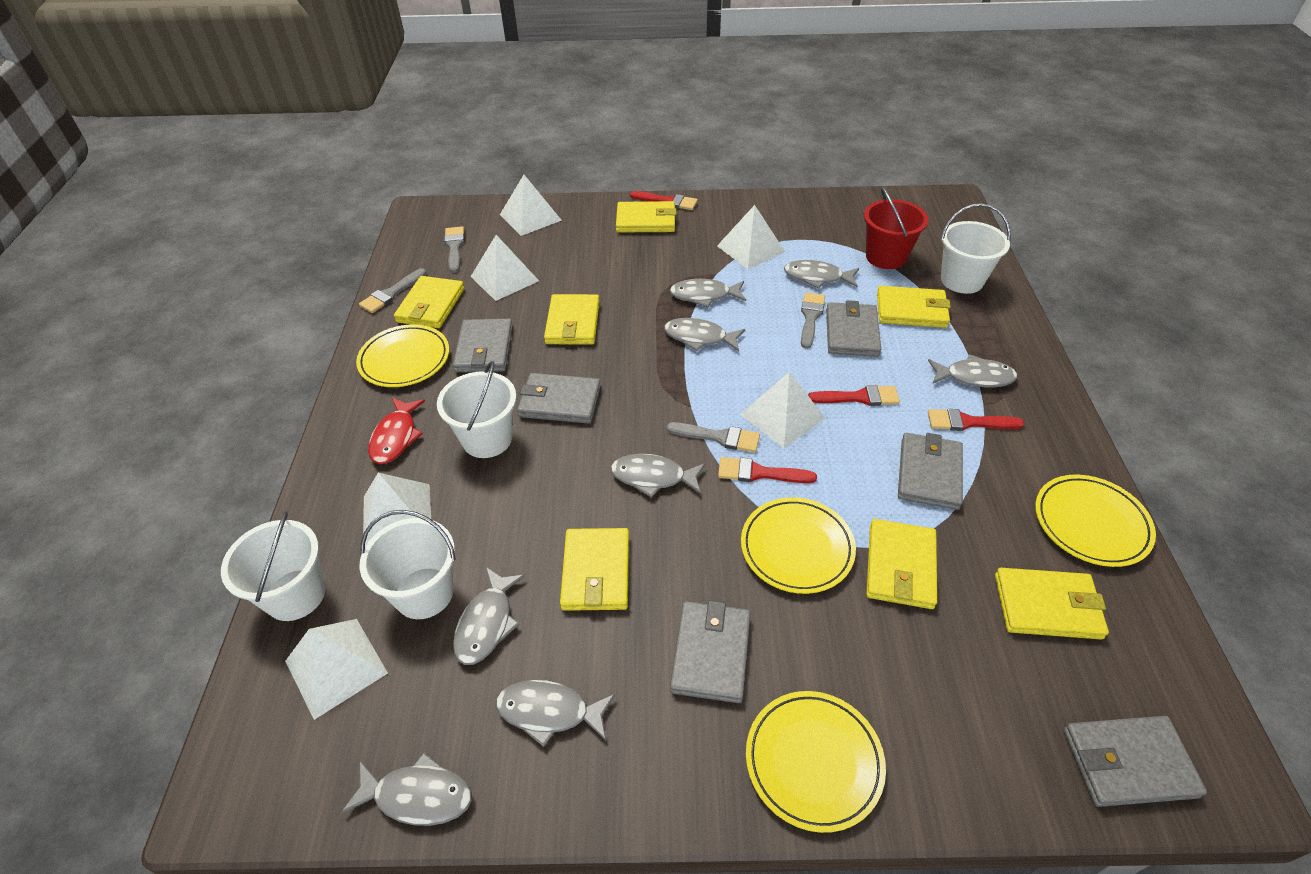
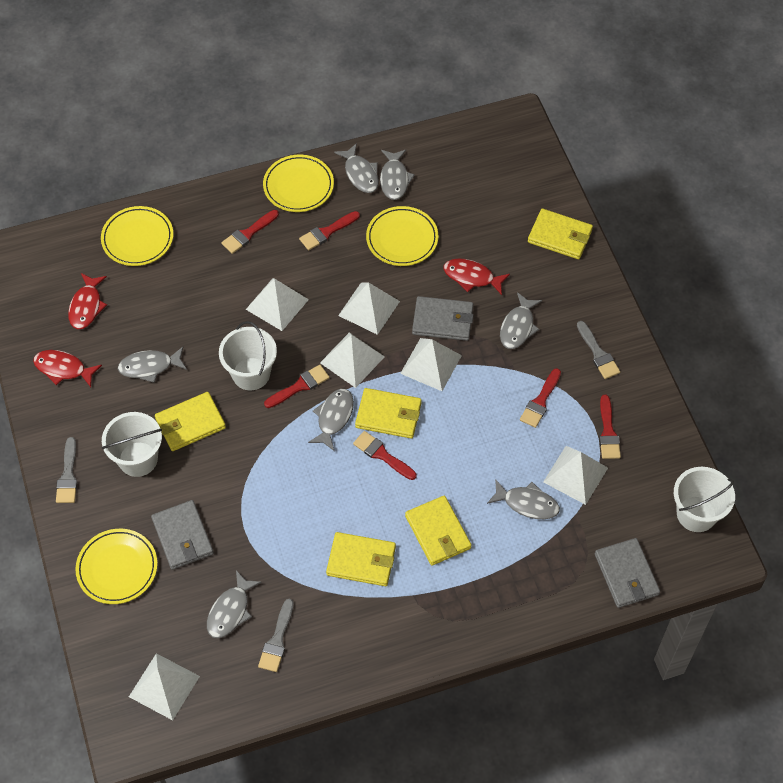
grey brush: [359,268,427,313] [444,226,465,273] [666,422,760,452] [801,293,825,349] = 4 -> [56,437,77,503] [258,599,294,672] [577,321,620,379] = 3
grey fish: [341,753,472,826] [453,567,525,665] [496,680,615,747] [611,454,705,498] [664,318,745,351] [670,279,746,307] [784,260,859,289] [928,354,1018,387] = 8 -> [118,347,187,383] [207,570,262,638] [308,389,354,451] [334,143,379,193] [380,150,415,200] [487,479,560,519] [500,292,542,349] = 7
grey wallet: [453,319,513,372] [517,373,601,424] [670,600,751,703] [826,300,881,357] [898,433,963,510] [1064,716,1207,807] = 6 -> [151,500,214,570] [412,296,473,341] [595,538,660,608] = 3
red brush: [630,191,698,210] [718,457,817,483] [808,385,900,406] [928,409,1025,431] = 4 -> [221,210,279,254] [264,365,330,408] [299,211,360,250] [353,431,416,480] [520,368,561,428] [599,395,621,459] = 6
red bucket: [864,186,928,269] = 1 -> none = 0
red fish: [368,398,425,464] = 1 -> [33,350,102,387] [68,273,107,329] [443,258,510,295] = 3
white bucket: [221,511,326,621] [360,510,456,619] [437,361,517,458] [941,203,1011,294] = 4 -> [102,412,162,477] [219,321,277,390] [674,467,735,532] = 3
yellow wallet: [394,276,464,328] [544,294,600,345] [560,528,629,611] [616,201,677,233] [866,519,937,609] [877,286,951,328] [995,568,1109,640] = 7 -> [155,392,226,451] [326,532,396,586] [355,388,422,439] [405,496,472,566] [528,209,593,259] = 5

